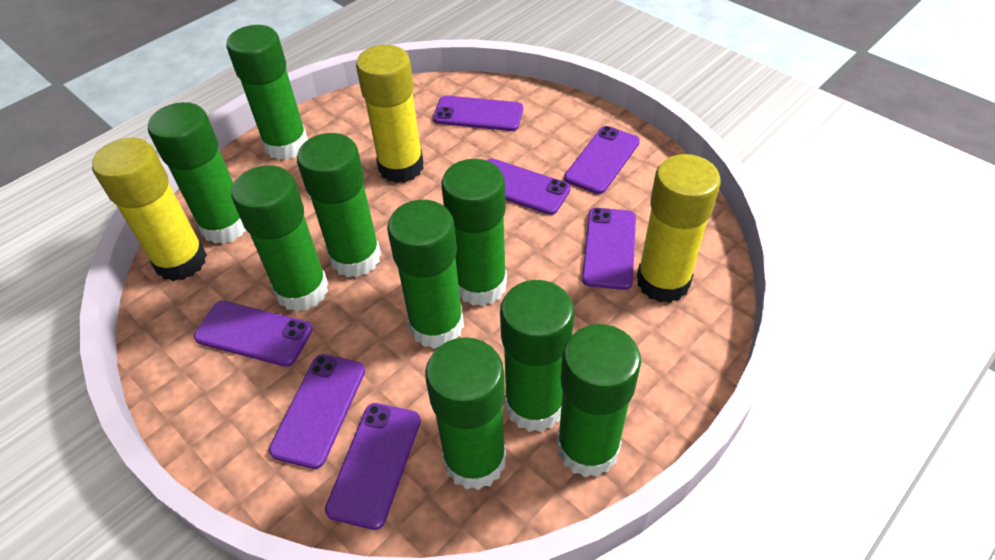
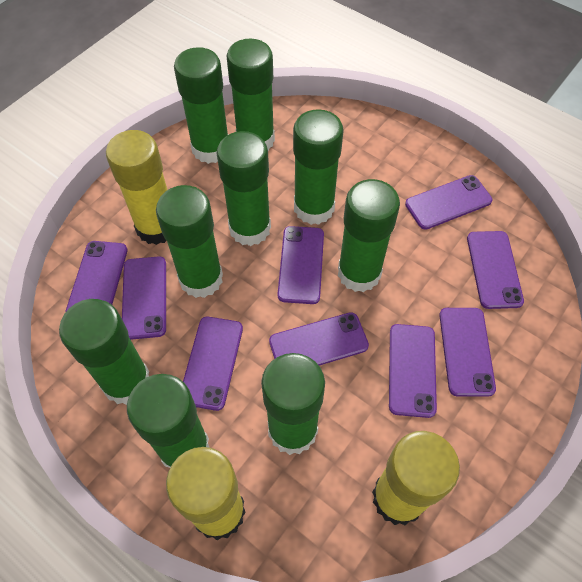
purple phone: [194,301,313,367] [269,354,365,469] [325,403,421,530] [433,95,523,131] [486,159,571,215] [564,126,640,194] [582,208,636,290] = 7 -> [66,241,128,311] [122,257,166,340] [183,317,243,411] [269,312,369,366] [278,226,324,304] [389,324,437,418] [405,175,492,230] [439,308,496,397] [467,231,524,309] = 9

